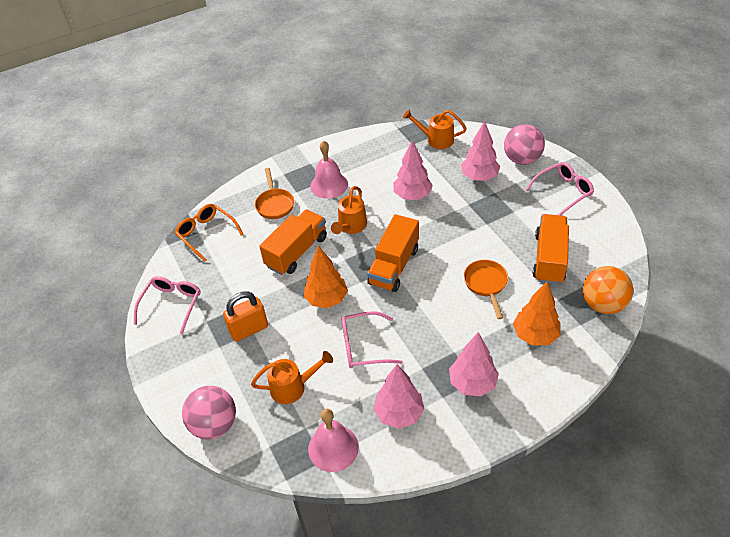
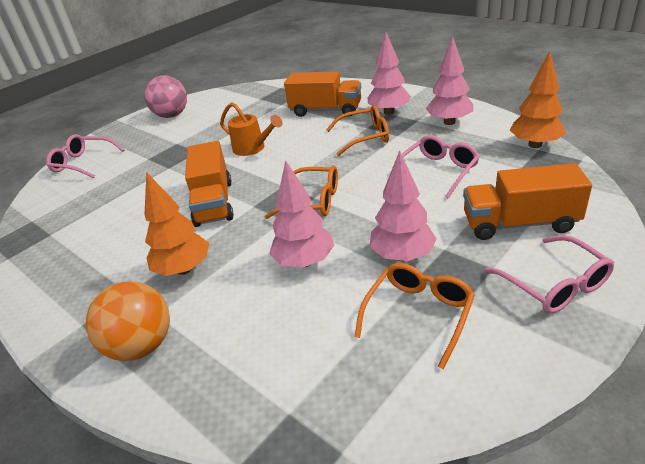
orange glasses: [175,204,244,262] = 1 -> [264,165,338,219] [326,105,389,156] [355,263,475,369] = 3
orange padlock: [223,291,268,342] = 1 -> none = 0
orange pan: [255,168,294,219] [464,260,508,319] = 2 -> none = 0
orange watering can: [251,351,333,404] [331,186,367,234] [403,109,467,149] = 3 -> [220,102,283,156] = 1
pink ball: [182,386,236,439] [504,124,545,165] = 2 -> [144,75,187,118] = 1
pink bell: [308,409,359,472] [310,140,348,199] = 2 -> none = 0

